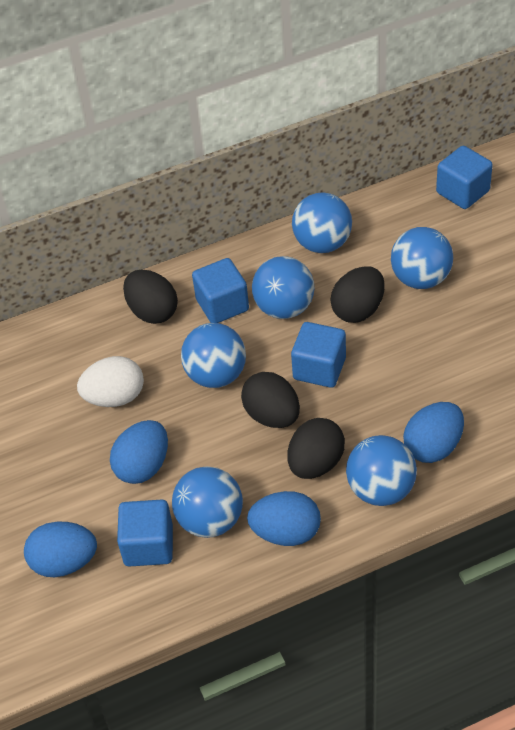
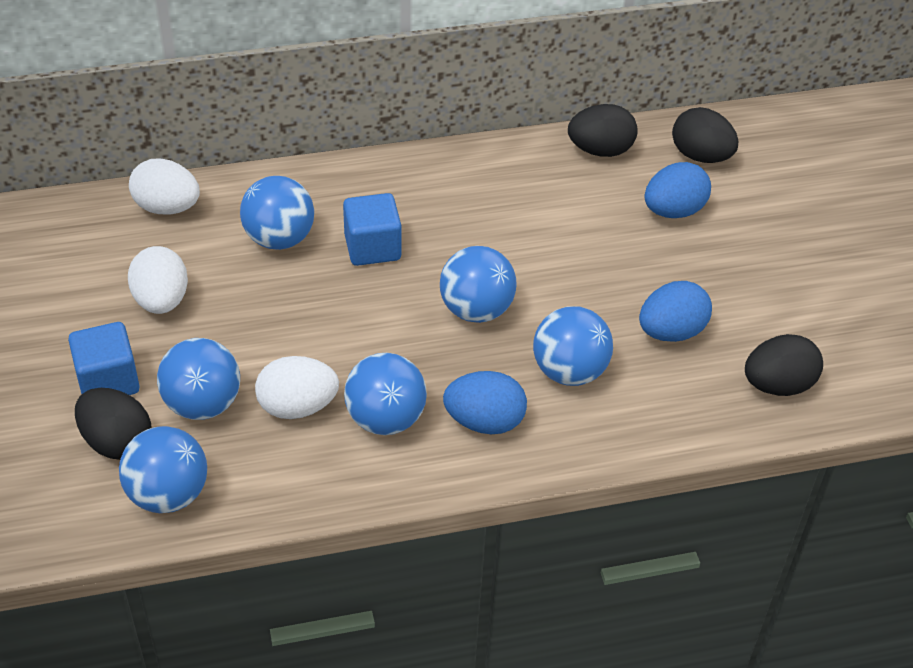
blue cube: [117,500,173,567] [192,258,249,323] [291,322,346,388] [436,146,493,209] = 4 -> [68,322,140,395] [343,193,401,266] = 2
blue egg: [24,522,97,577] [110,420,168,484] [247,491,321,546] [403,402,464,463] = 4 -> [443,371,527,434] [639,281,712,342] [645,162,711,218] = 3
white egg: [77,356,144,407] = 1 -> [128,246,188,314] [129,158,200,214] [255,356,339,419] = 3

